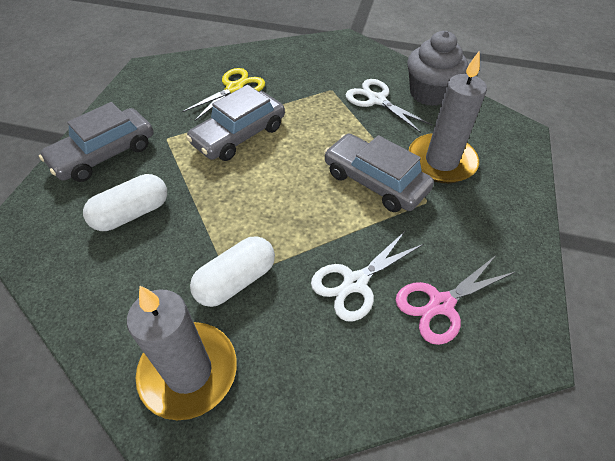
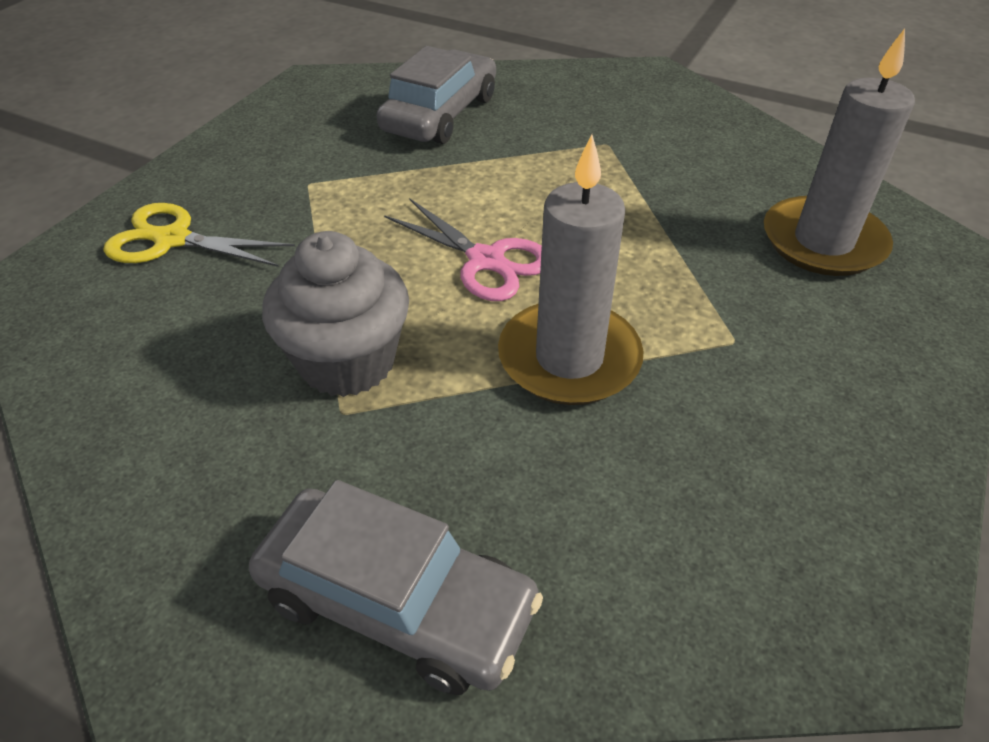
grey car: [39,102,153,182] [186,85,285,161] [324,134,434,212] = 3 -> [249,480,543,695] [377,46,496,144] = 2
white capsule: [83,174,167,231] [190,236,275,307] = 2 -> none = 0
white scissors: [311,230,424,321] [345,79,433,133] = 2 -> none = 0

